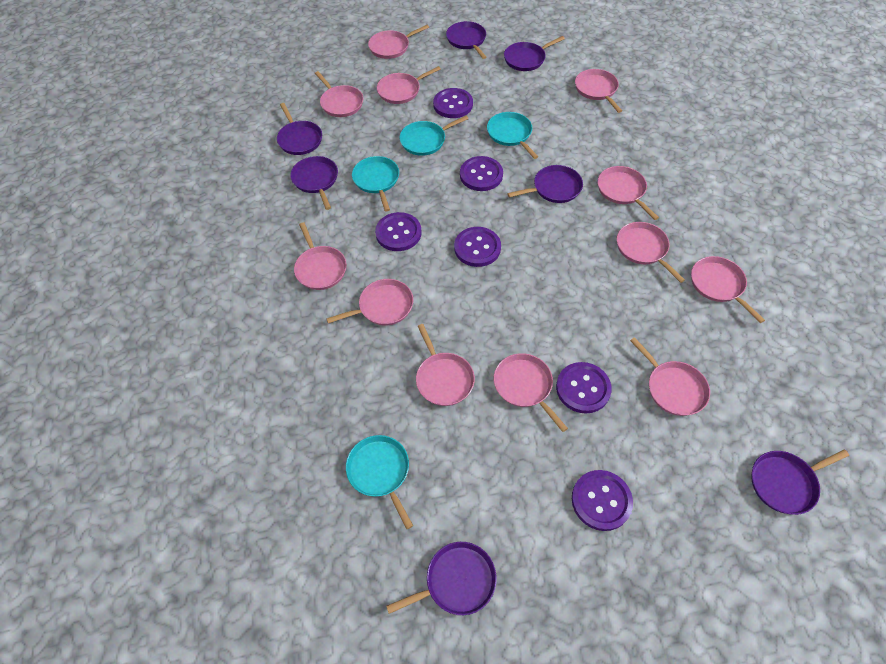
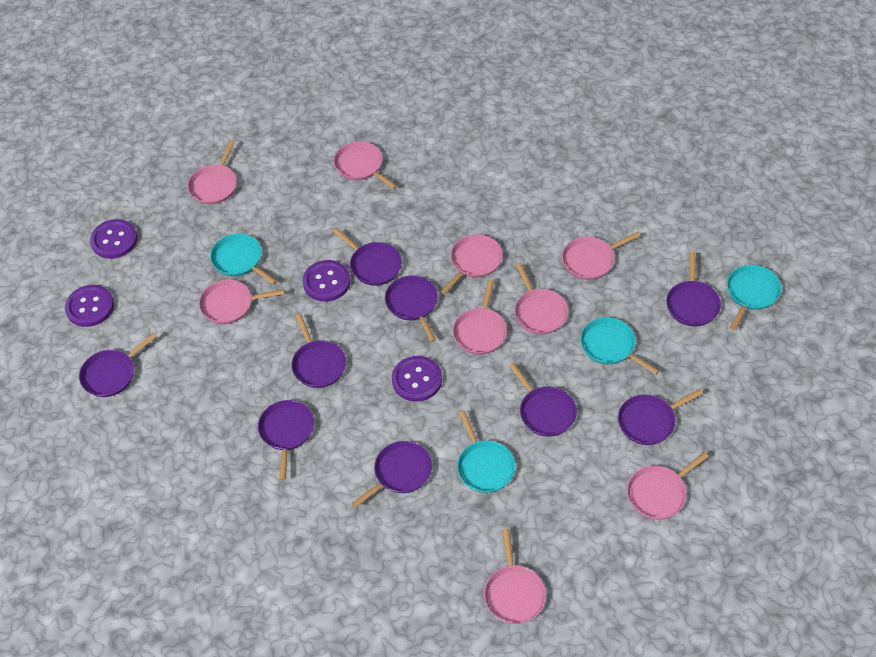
pink pan: [294,222,347,290] [315,71,363,117] [326,279,413,325] [368,25,429,59] [377,66,441,104] [416,324,475,406] [494,353,568,432] [575,69,622,113] [598,166,659,220] [617,222,685,283] [630,337,710,416] [691,256,765,323] = 12 -> [188,140,237,204] [199,280,285,324] [334,141,397,189] [441,234,503,294] [453,279,507,355] [484,529,546,624] [514,263,568,334] [562,232,641,280] [627,452,709,520] = 9
purple button: [375,212,422,251] [433,88,473,118] [454,227,501,267] [460,156,503,191] [556,362,612,414] [572,470,633,531] = 6 -> [65,285,114,327] [90,219,138,259] [303,260,351,302] [392,356,442,402] = 4
purple pan: [277,103,322,155] [290,156,338,210] [386,542,497,615] [446,21,487,59] [504,36,565,71] [507,165,583,203] [752,449,849,515] = 7 -> [79,333,157,397] [258,400,314,480] [291,314,346,388] [333,229,402,286] [351,441,432,508] [385,276,438,342] [509,363,577,437] [618,389,703,445] [666,252,721,326] = 9

